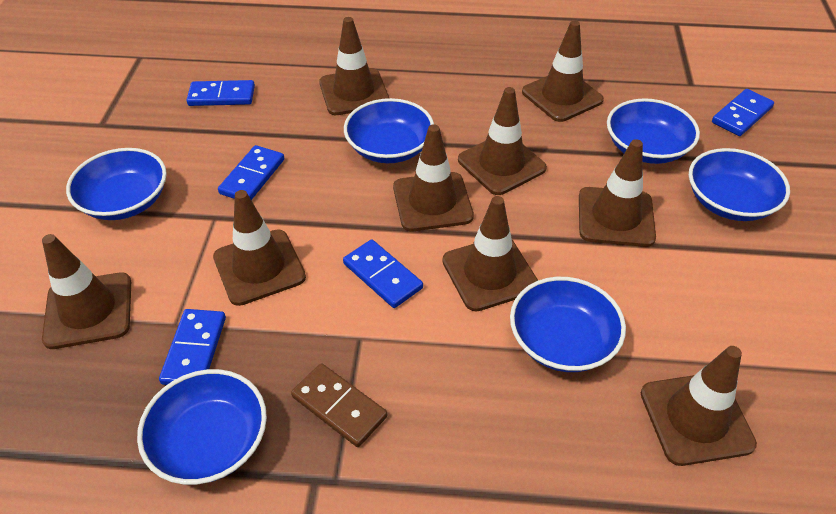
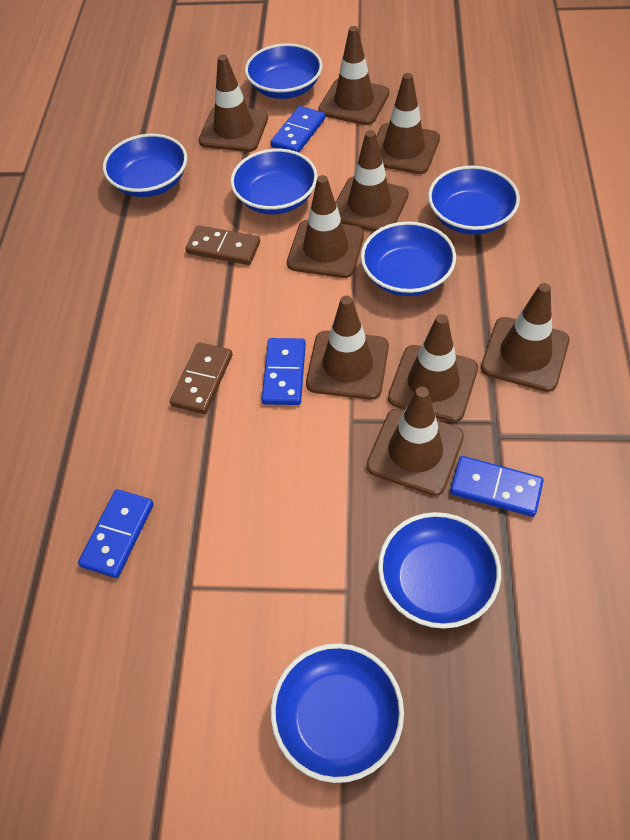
blue bowl: [66,148,167,220] [137,369,267,485] [344,98,434,163] [510,277,626,372] [607,98,700,164] [689,148,790,221] = 6 -> [103,134,187,197] [230,149,318,214] [245,43,323,99] [270,643,404,783] [361,221,456,296] [378,512,501,629] [428,166,520,235] = 7
blue domino: [159,309,226,385] [186,80,255,106] [218,145,284,200] [343,240,423,308] [712,89,774,136] = 5 -> [78,489,154,578] [262,338,306,405] [270,106,325,153] [450,456,544,517] = 4
brown domino: [291,363,387,447] = 1 -> [170,342,232,414] [185,225,260,265] = 2

